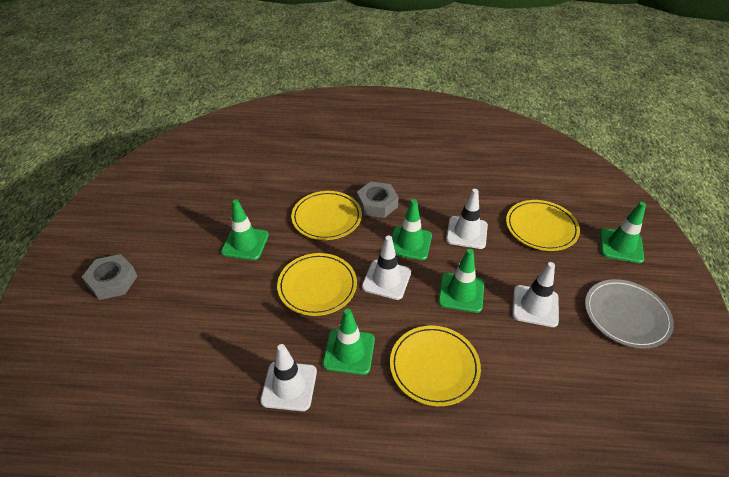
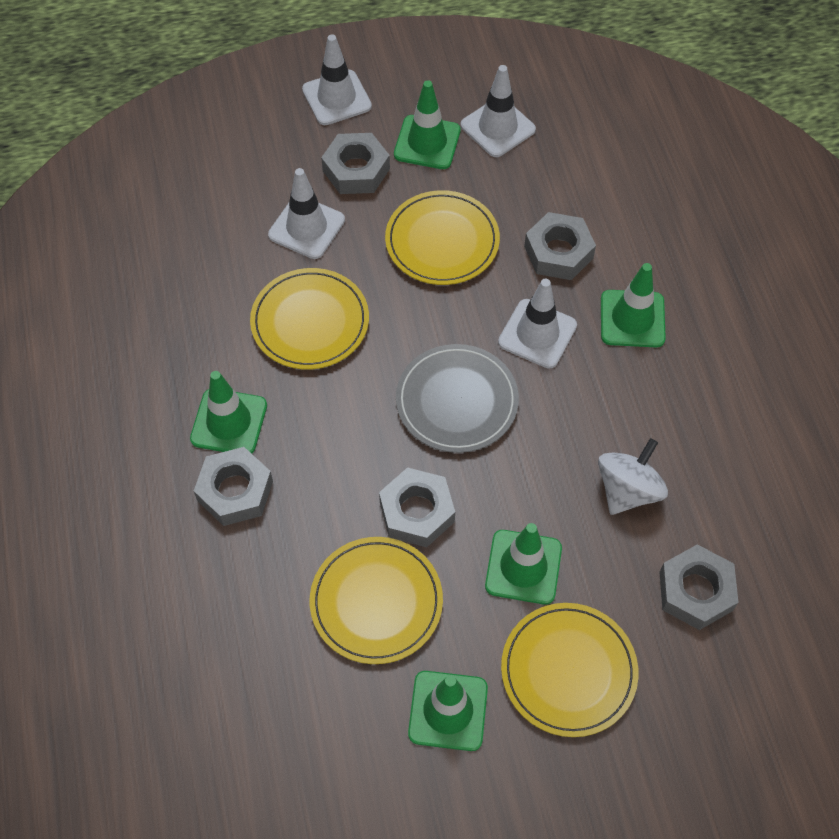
grey nut: [82,254,138,300] [357,182,399,218] = 2 -> [194,447,273,526] [321,133,390,194] [379,467,455,547] [524,212,596,280] [659,544,739,630] = 5
white spinning top: none = 0 -> [598,438,668,515] = 1

